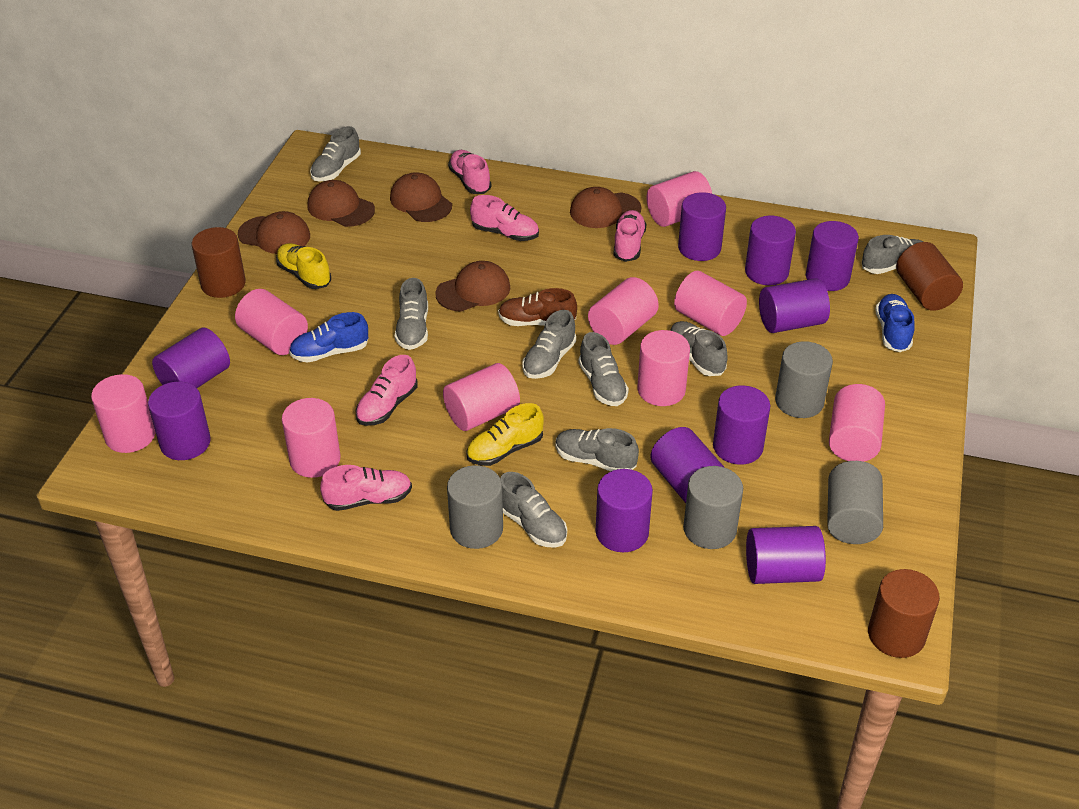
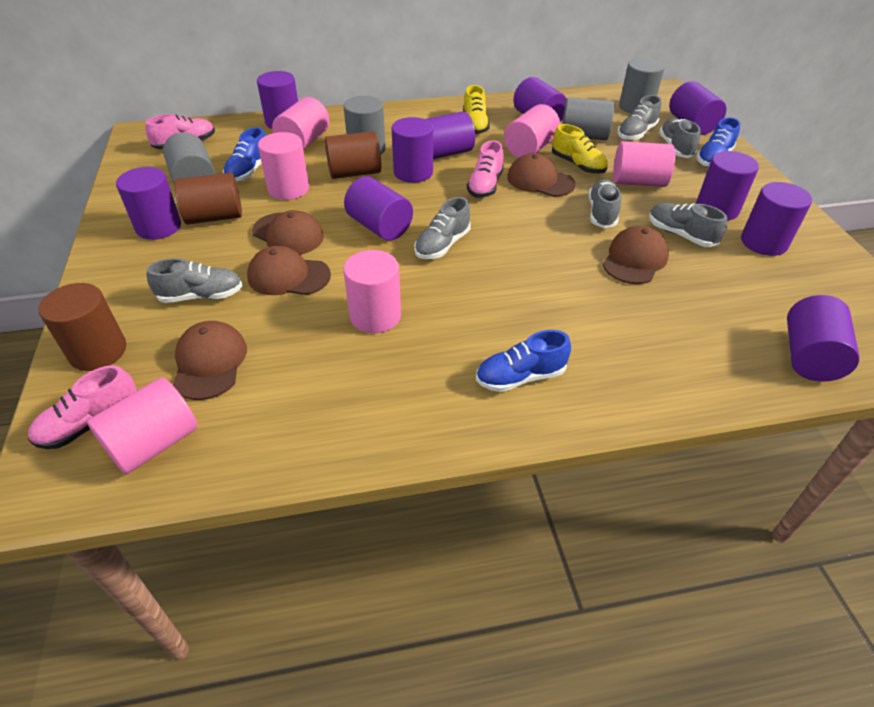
blue shoe: [289,312,368,363] [875,294,915,352] = 2 -> [223,127,266,182] [476,330,571,392] [696,117,740,167] = 3
brown shoe: [498,288,577,326] = 1 -> none = 0
grey shoe: [310,126,361,181] [395,278,428,350] [500,472,567,548] [522,310,576,379] [556,428,639,472] [578,332,629,406] [670,321,728,376] [862,235,924,274] = 8 -> [147,258,243,303] [414,197,471,259] [588,179,621,228] [617,95,661,141] [649,203,727,247] [659,118,701,158] = 6
pink cylinder: [91,374,155,453] [235,289,308,355] [282,398,341,478] [443,363,520,431] [588,277,659,345] [637,330,690,406] [646,171,712,227] [674,271,747,336] [829,384,885,462] = 9 -> [87,377,198,474] [258,132,309,200] [272,97,329,149] [343,250,401,333] [504,104,560,158] [613,141,675,187] = 6
pink shoe: [320,465,412,511] [355,355,418,426] [448,150,491,194] [470,195,539,241] [613,210,646,262] = 5 -> [28,365,137,449] [145,114,215,149] [467,140,504,198] = 3

